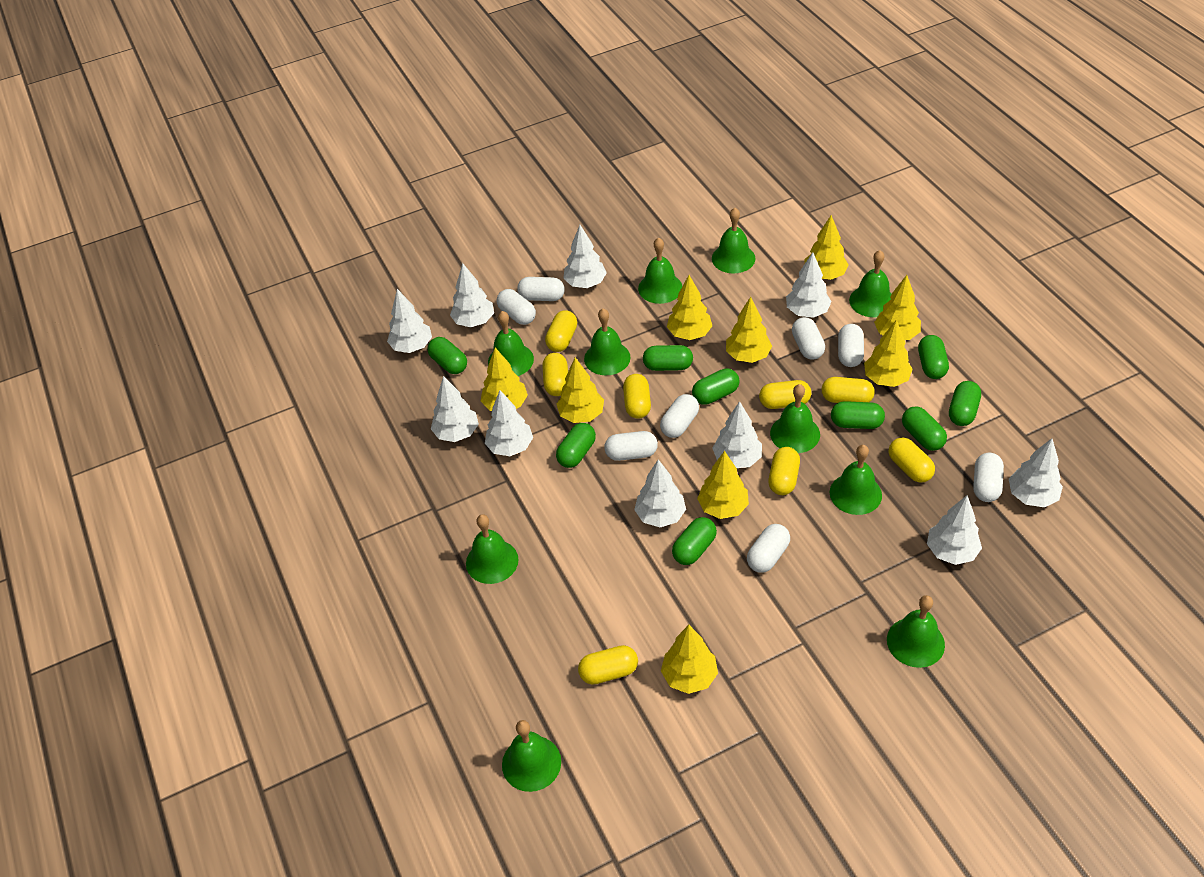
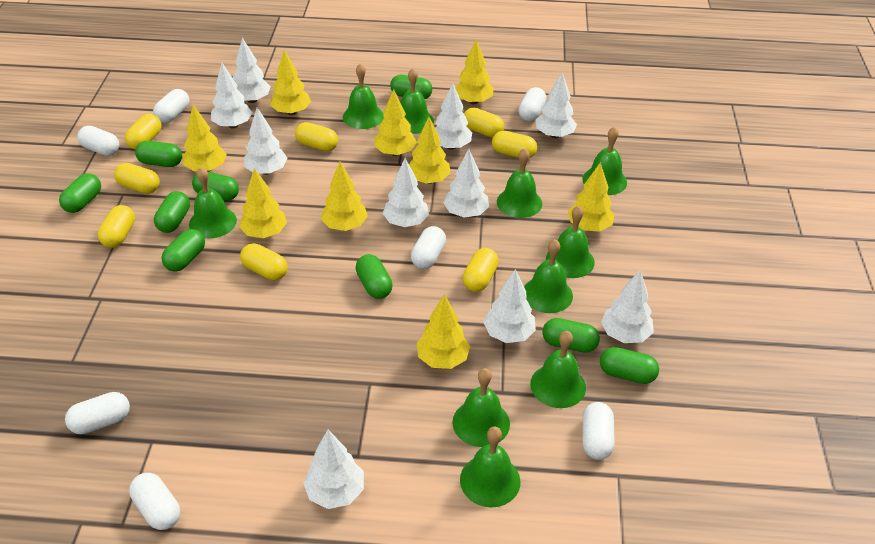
white capsule: [496,289,536,325] [517,277,565,301] [604,431,658,461] [660,394,699,438] [747,524,790,573] [792,317,825,360] [838,324,864,367] [973,453,1004,502] = 8 -> [65,392,130,434] [77,126,119,156] [129,473,180,530] [153,89,189,123] [411,226,446,269] [518,87,547,121] [582,402,615,460] = 7

